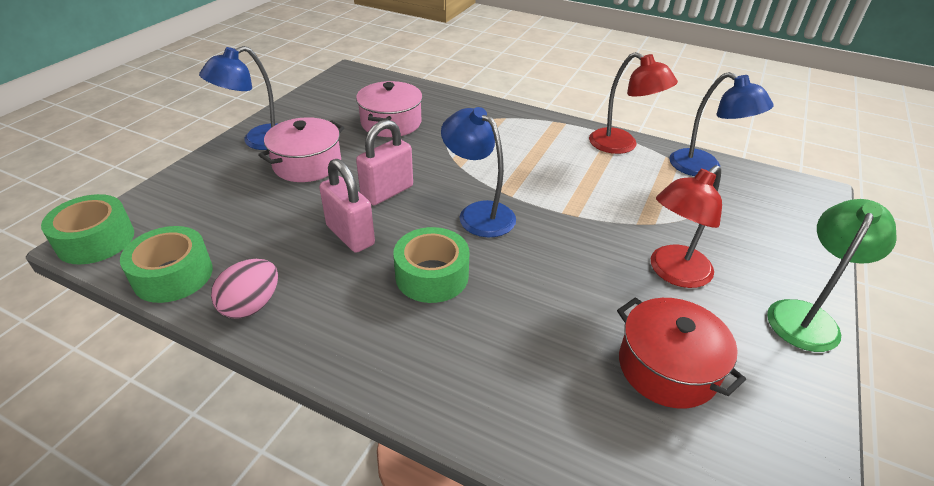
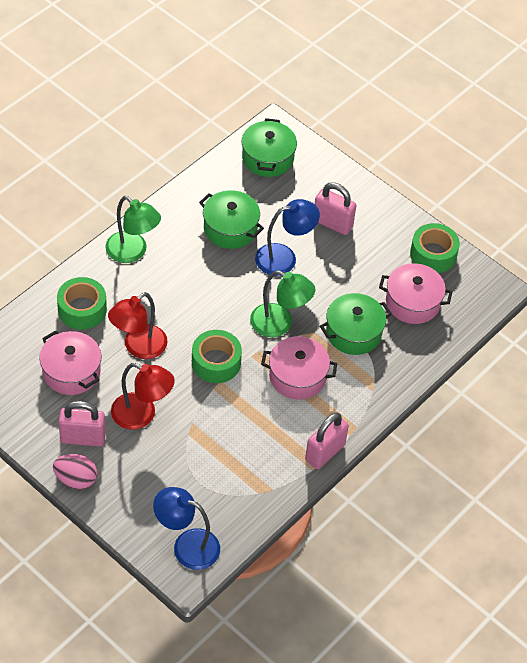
blue lamp: [199,46,277,150] [441,107,516,237] [669,72,774,176] = 3 -> [153,487,220,570] [255,199,320,276] = 2
green lamp: [767,199,897,352] = 1 -> [105,196,161,263] [250,270,315,337] = 2
green pot: none = 0 -> [199,190,264,249] [242,118,297,177] [320,293,392,355] = 3
pink padlock: [319,159,375,253] [356,120,413,205] = 2 -> [58,401,106,446] [305,412,349,469] [315,183,356,235] = 3
pink pot: [258,117,344,182] [356,81,422,137] = 2 -> [39,330,102,395] [261,336,337,400] [379,264,453,324] = 3
red pot: [617,297,746,409] = 1 -> none = 0

